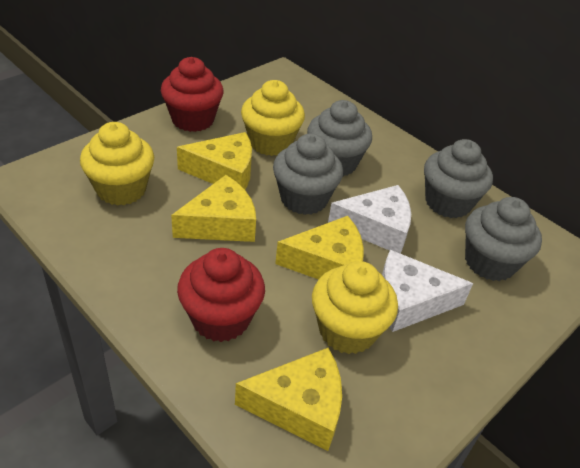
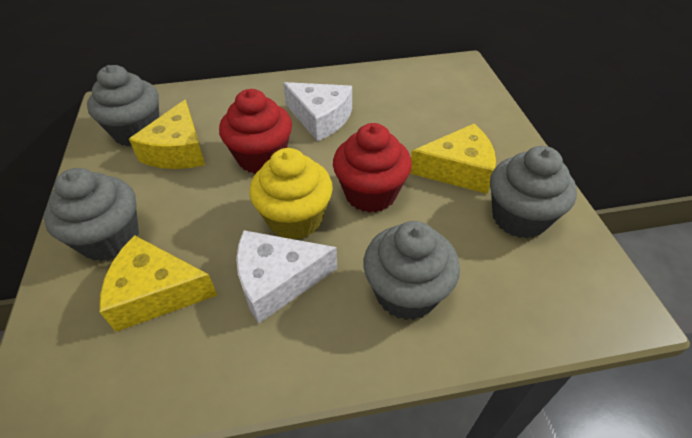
yellow cheese: [171,175,256,242] [177,132,252,189] [235,348,342,451] [275,216,364,279] = 4 -> [100,235,217,332] [129,99,205,169] [410,124,496,194] = 3
yellow cupcake: [80,122,154,206] [241,80,305,156] [312,261,398,354] = 3 -> [249,148,333,240] = 1

